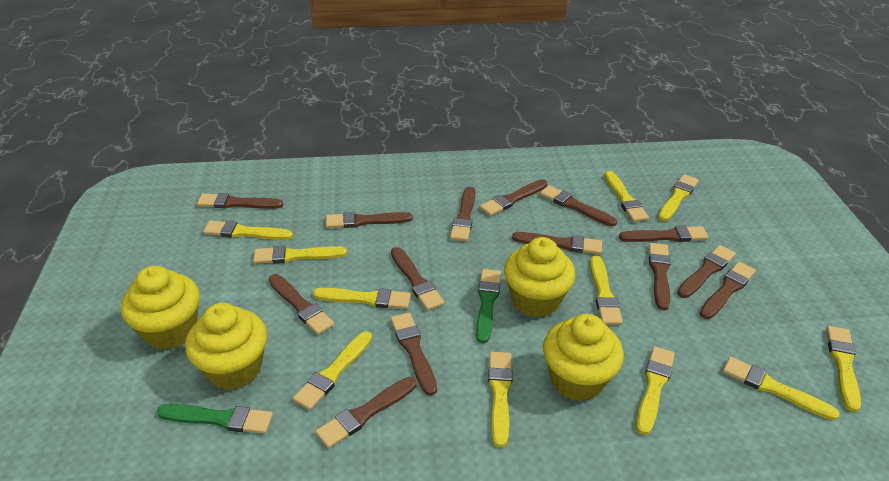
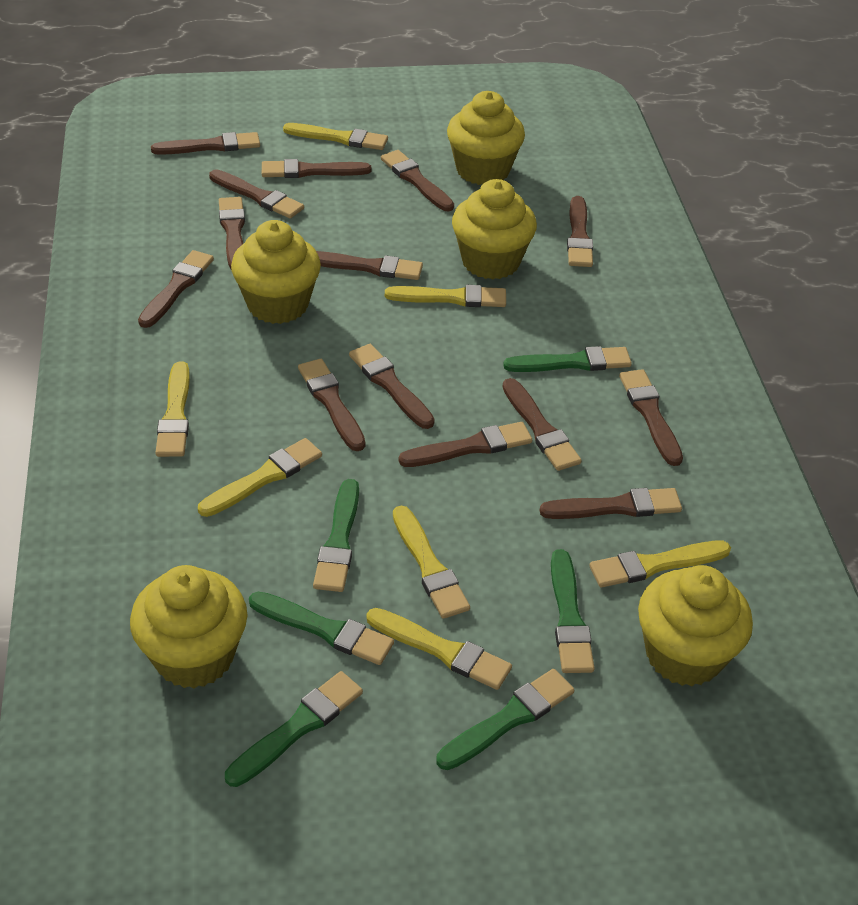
green brush: [157,404,273,434] [476,269,501,343] = 2 -> [225,671,363,787] [249,592,394,665] [313,479,359,592] [436,669,574,770] [503,346,632,372] [551,549,595,673] = 6
yellow brush: [203,221,293,240] [253,246,347,264] [293,331,372,410] [313,288,411,309] [488,352,513,447] [590,256,623,325] [604,171,649,222] [636,346,675,435] [658,174,699,221] [723,357,840,420] [826,326,861,412] = 11 -> [155,361,190,457] [198,438,322,517] [283,123,388,150] [366,608,512,690] [385,285,506,307] [393,506,470,619] [589,541,731,588] = 7
yellow cupcake: [121,266,200,350] [185,303,267,390] [504,237,575,318] [543,314,624,401] = 4 -> [130,565,248,688] [231,220,321,324] [447,91,525,185] [452,179,537,280] [638,565,753,686] = 5

